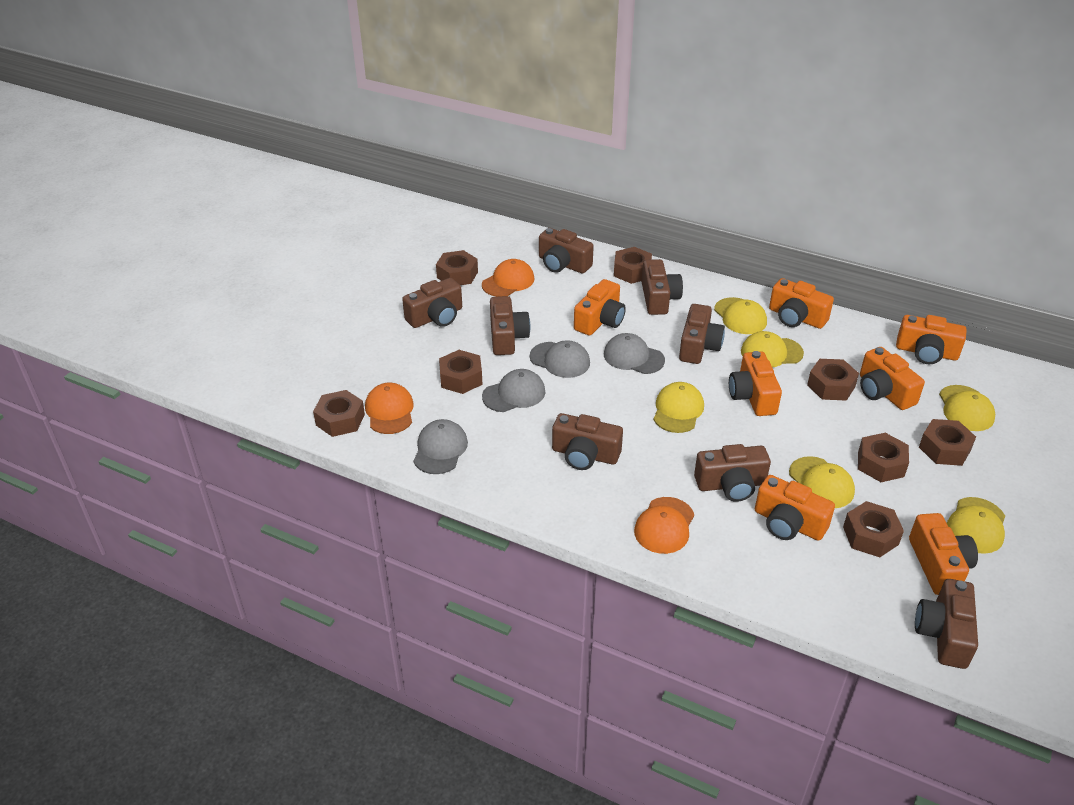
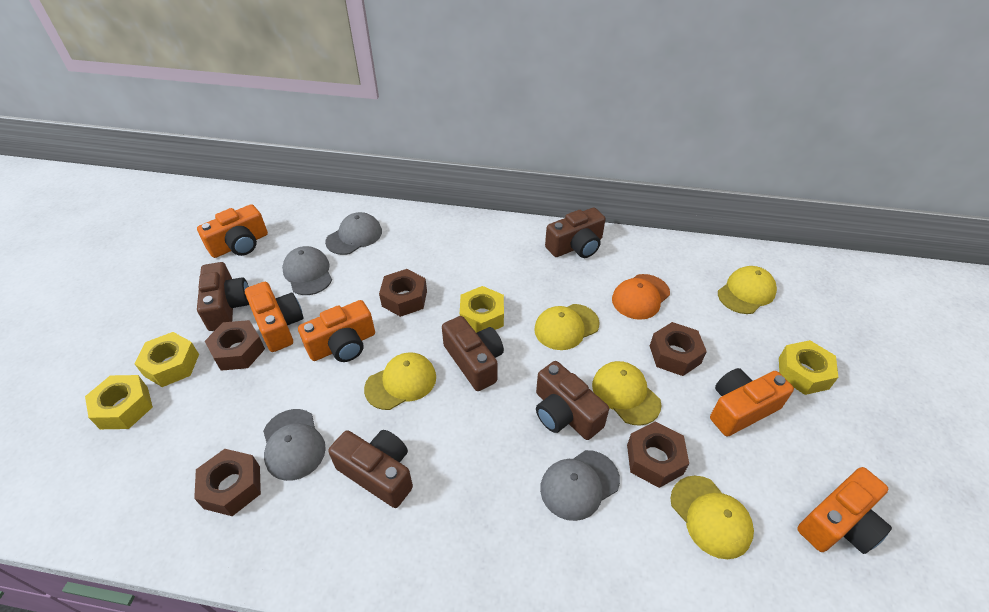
brown camera: [402,278,462,328] [490,296,531,355] [539,228,594,273] [552,413,623,470] [642,259,683,315] [679,304,725,364] [694,444,771,502] [915,579,978,669] = 8 -> [197,262,249,331] [328,430,413,508] [442,316,504,391] [536,361,609,440] [545,208,606,258] = 5
brown nut: [313,390,365,437] [436,250,478,285] [439,350,483,394] [614,247,652,284] [807,359,859,401] [843,501,904,557] [858,433,909,482] [919,419,976,466] = 8 -> [194,449,261,516] [205,320,265,371] [379,269,427,317] [627,421,689,488] [650,322,707,376] = 5
orange camera: [574,279,626,336] [729,351,782,416] [755,475,835,541] [769,278,834,329] [860,347,925,410] [896,315,967,364] [909,513,978,595] = 7 -> [197,204,268,258] [245,282,303,352] [298,300,375,362] [710,368,794,436] [797,467,892,554] = 5
orange cap: [365,383,414,434] [482,259,534,297] [634,497,694,554] = 3 -> [612,274,670,320] = 1
yellow cap: [654,382,704,433] [714,297,767,334] [741,331,804,367] [789,456,855,508] [939,385,995,431] [947,497,1005,554] = 6 -> [364,352,436,410] [534,304,599,350] [592,361,662,426] [670,476,754,559] [718,266,777,314] = 5
yellow nut: none = 0 -> [85,375,153,429] [135,332,199,387] [460,286,504,333] [779,340,838,395] = 4

